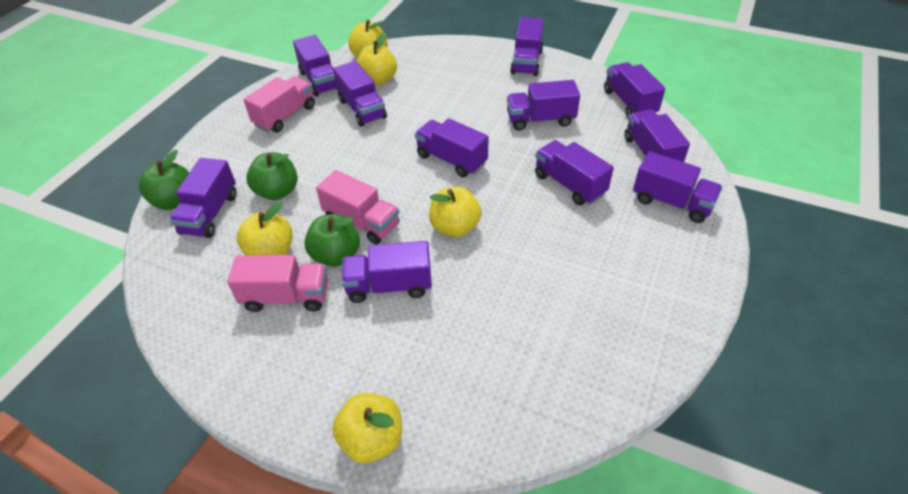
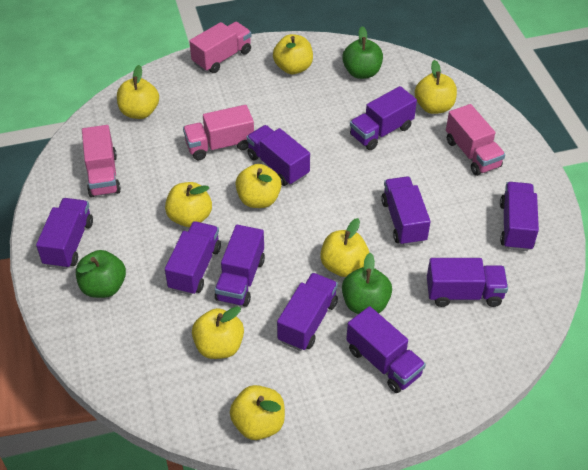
pink truck: [227,255,328,312] [244,76,315,132] [316,170,399,244] = 3 -> [82,125,121,198] [183,105,254,160] [189,22,251,73] [446,104,505,176] = 4
purple truck: [169,158,237,238] [293,35,337,97] [333,61,387,127] [342,241,432,303] [415,118,489,177] [507,80,580,131] [510,17,544,76] [535,140,614,205] [604,62,665,117] [624,110,690,162] [633,151,723,223] = 11 -> [36,198,93,269] [165,221,221,295] [215,225,265,307] [247,125,310,186] [277,273,338,351] [346,306,426,393] [350,86,417,150] [381,177,431,246] [427,258,508,307] [500,182,539,251] = 10
yellow apple: [237,202,292,255] [333,393,402,463] [348,20,388,58] [357,32,397,85] [429,186,482,237] = 5 -> [117,65,159,119] [165,182,212,227] [192,306,244,359] [230,385,285,440] [235,164,282,208] [273,34,313,74] [320,218,369,277] [415,60,457,114] = 8

